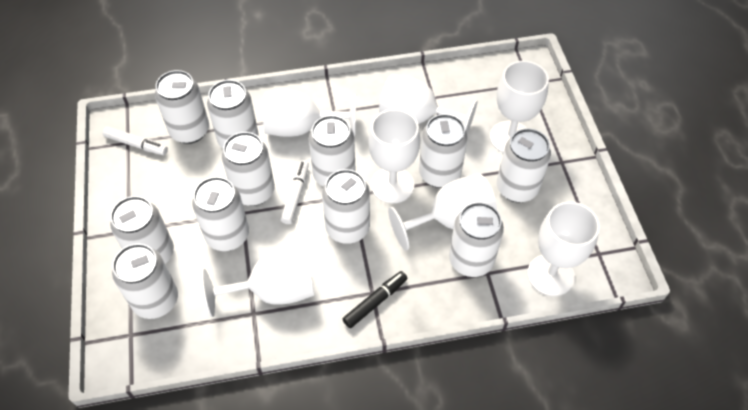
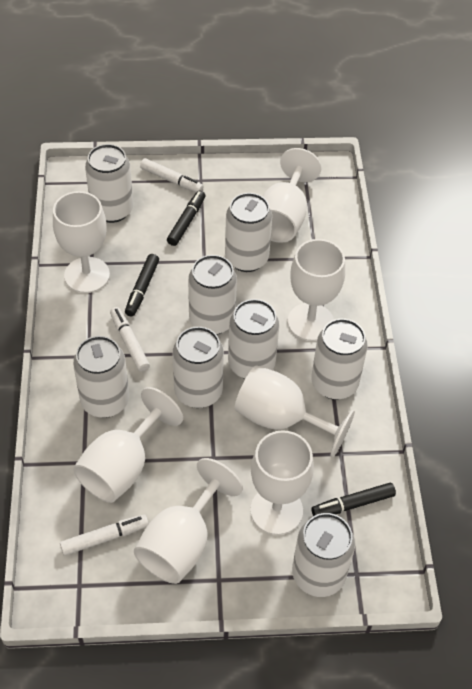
black marker: [343,271,407,328] = 1 -> [125,254,159,317] [167,191,206,246] [311,483,396,516] = 3
white can: [110,196,174,264] [112,244,178,319] [155,70,209,144] [192,177,249,251] [207,80,258,148] [222,132,275,206] [309,115,356,187] [322,169,370,244] [419,114,468,188] [449,202,504,277] [497,128,551,203] = 11 -> [73,336,129,418] [85,144,133,223] [173,327,224,408] [188,255,237,335] [225,193,272,272] [228,299,280,379] [292,513,355,597] [311,319,368,400] = 8
white marker: [103,126,168,155] [280,160,309,224] = 2 -> [60,514,149,556] [110,307,150,372] [140,158,203,192] = 3

